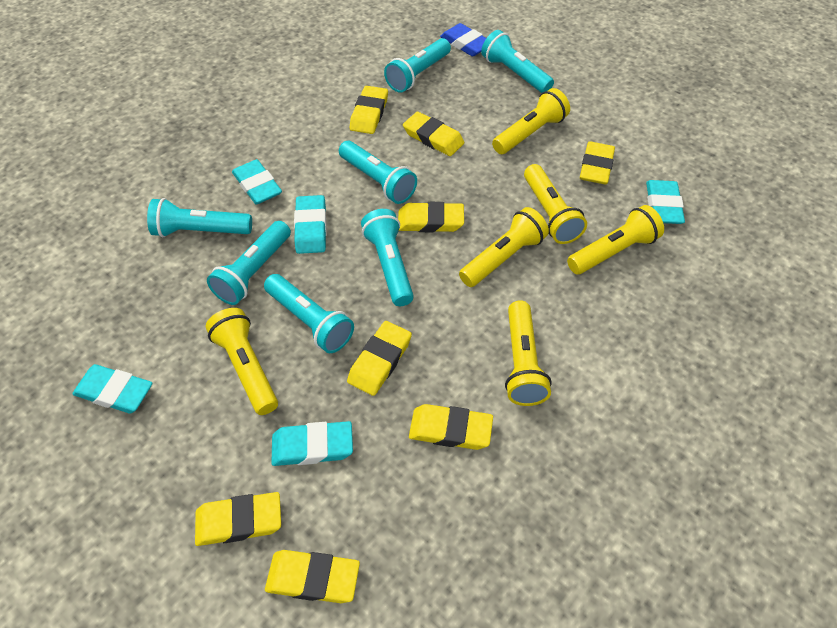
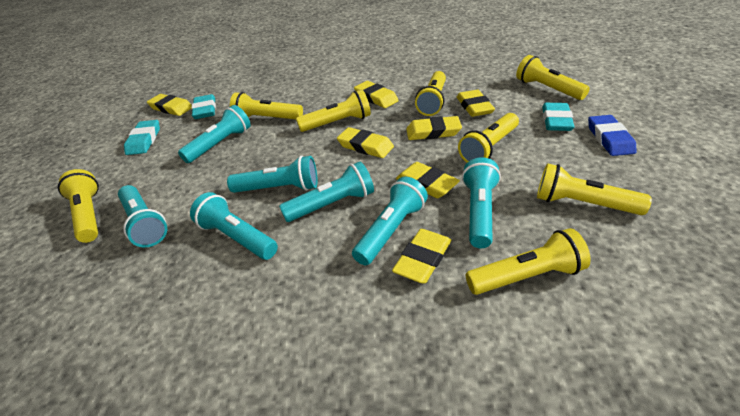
turquoise eraser: [72,364,153,413] [232,159,282,204] [271,421,353,466] [294,195,327,254] [646,180,685,224] = 5 -> [124,120,160,155] [191,94,216,119] [542,103,574,131] = 3
yellow eraser: [195,492,281,546] [265,550,360,603] [347,321,412,396] [350,86,388,134] [398,202,464,232] [403,112,464,156] [409,404,493,450] [580,141,615,184] = 8 -> [147,94,192,116] [337,127,394,158] [354,81,399,108] [392,229,451,284] [396,162,460,198] [406,116,462,140] [457,90,495,117] = 7
yellow flashlight: [206,308,278,415] [459,207,549,287] [492,88,570,154] [505,300,552,406] [524,164,587,244] [567,205,664,274] = 6 -> [58,169,99,243] [230,92,303,119] [296,89,371,132] [415,71,446,116] [458,113,519,163] [466,228,591,295] [516,55,590,100] [537,163,652,215] = 8

